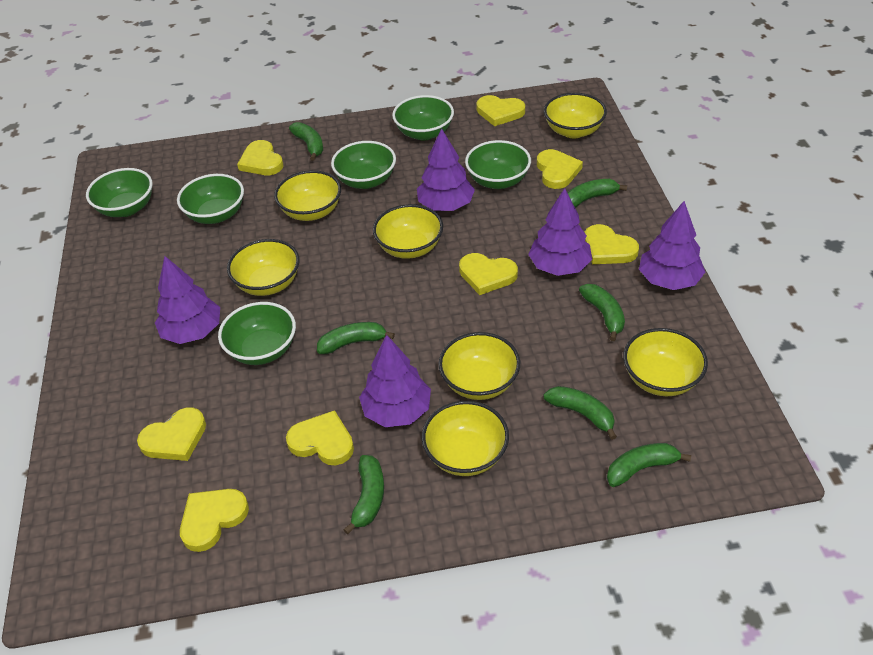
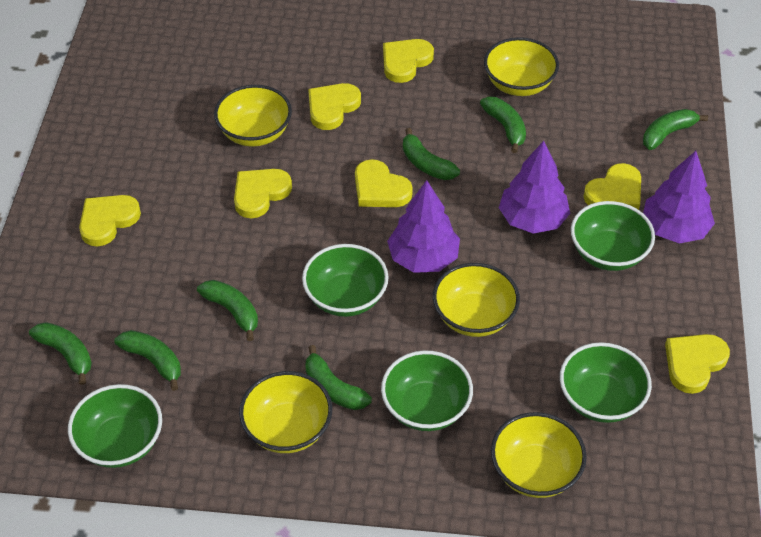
green bowl: [86,168,153,217] [177,174,244,224] [218,302,296,365] [331,141,396,189] [392,95,454,140] [465,140,531,189] = 6 -> [68,384,162,468] [302,244,389,317] [381,350,473,431] [560,342,652,423] [571,201,655,271] = 5
purple tree: [155,256,220,344] [359,335,431,427] [417,128,475,211] [528,188,592,276] [639,201,705,290] = 5 -> [387,180,460,273] [499,141,570,234] [643,151,715,244] = 3
yellow bowl: [227,239,300,296] [274,170,341,221] [373,204,443,259] [422,401,509,476] [438,332,520,400] [544,93,607,138] [623,328,708,396] = 7 -> [214,85,292,147] [239,371,332,453] [433,263,520,337] [484,37,559,96] [491,412,587,498] = 5
yellow heart: [137,407,206,461] [180,489,249,552] [237,140,284,175] [286,410,354,465] [459,253,518,295] [476,95,525,126] [537,149,583,189] [585,224,639,264] = 8 -> [79,195,141,246] [234,169,292,218] [308,83,361,130] [355,159,413,207] [383,39,434,83] [583,163,641,210] [665,334,730,394] = 7

